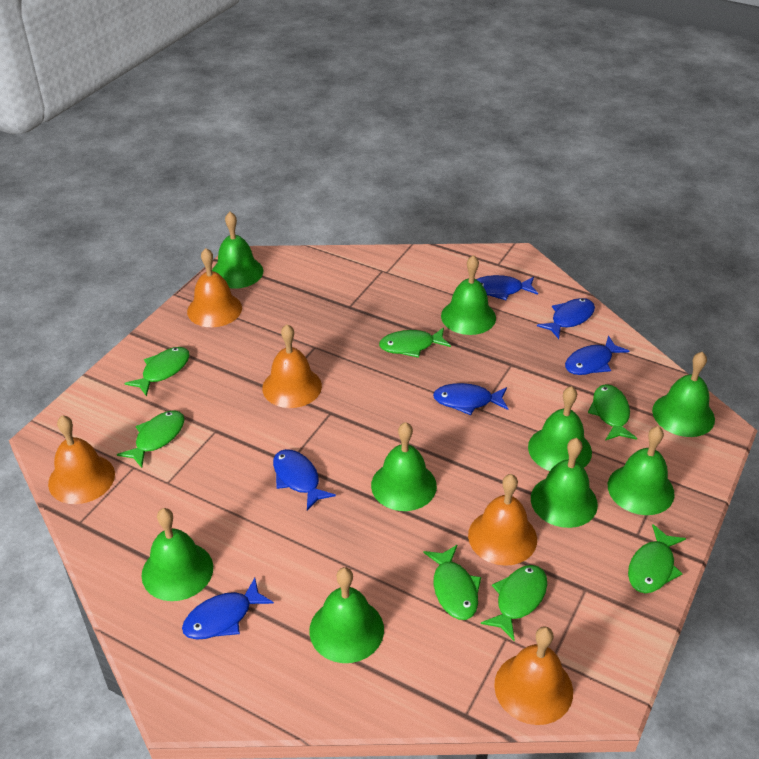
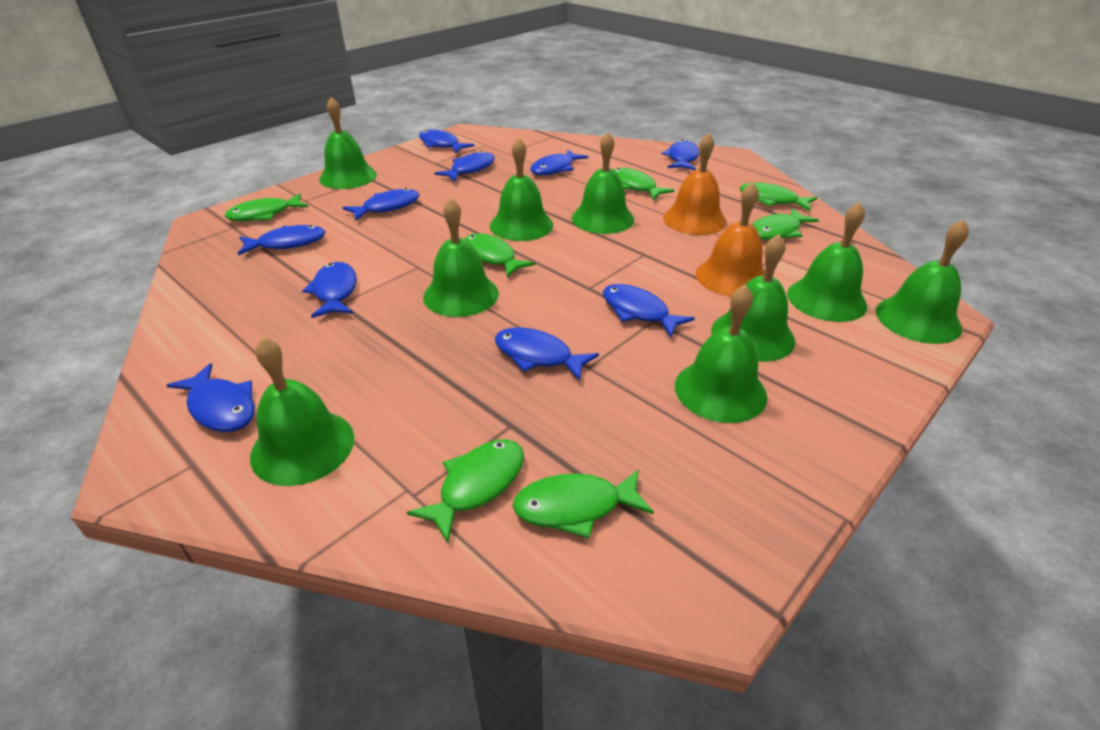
blue fish: [182,578,274,640] [273,449,336,510] [433,383,508,415] [476,275,538,300] [537,298,595,339] [565,336,629,375] = 6 -> [167,363,255,432] [238,225,325,256] [302,262,357,318] [342,188,419,221] [419,130,474,154] [435,151,495,181] [495,327,599,381] [530,150,588,175] [603,284,695,338] [661,140,699,170] = 10
orange bell: [48,415,115,504] [187,248,242,327] [262,324,322,408] [468,474,537,566] [494,626,573,725] = 5 -> [663,133,727,235] [696,182,765,297] = 2

